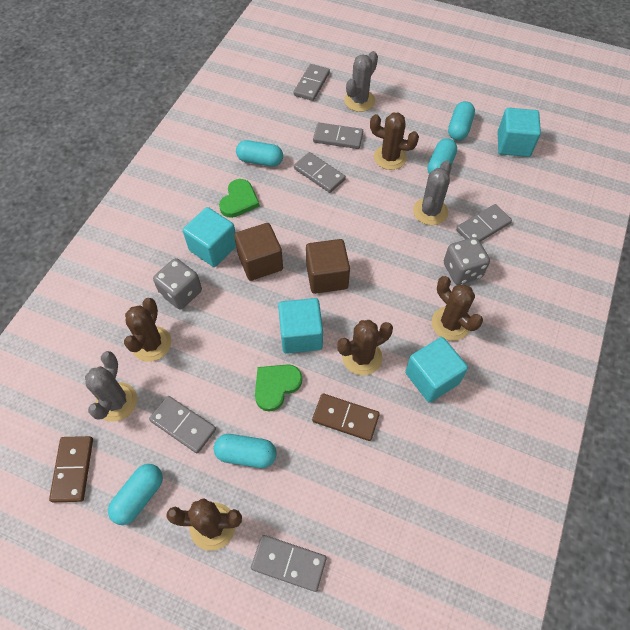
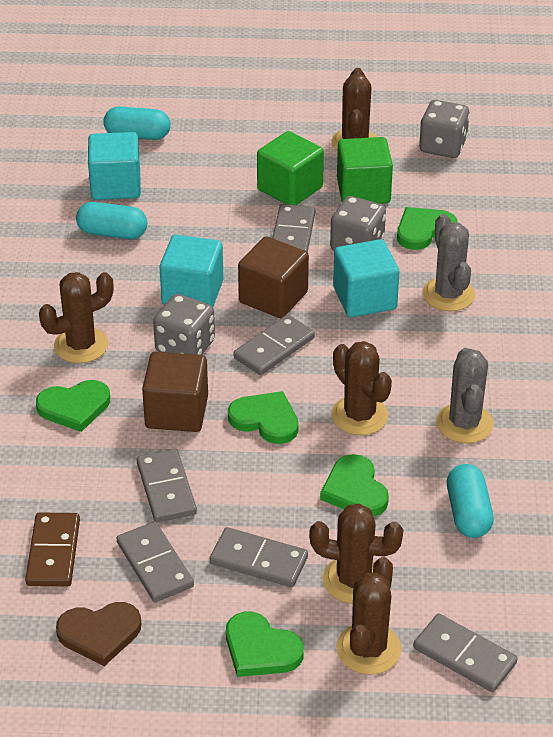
brown domino: [49,436,93,502] [312,393,380,441] = 2 -> [25,513,80,586] = 1
brown heart: none = 0 -> [56,602,141,666] = 1
green cube: none = 0 -> [257,131,324,205] [337,137,393,204] = 2
green heart: [219,179,260,218] [255,364,302,412] = 2 -> [36,380,110,432] [226,612,304,677] [228,391,299,444] [320,454,389,517] [397,207,458,250] = 5
grey cactus: [85,351,137,422] [344,51,378,112] [413,160,452,225] = 3 -> [422,214,475,311] [436,348,493,443] = 2
grey dice: [153,258,202,309] [444,237,490,285] = 2 -> [153,294,215,355] [330,196,386,250] [419,100,470,158] = 3
turquoise capsule: [108,464,163,525] [214,434,277,468] [236,140,283,167] [427,138,457,173] [448,101,475,141] = 5 -> [76,202,147,239] [103,107,170,140] [447,464,494,538] = 3
turquoise cube: [183,207,236,267] [278,298,323,354] [405,337,468,403] [498,108,541,157] = 4 -> [88,132,141,200] [159,235,223,307] [333,239,399,317] = 3

